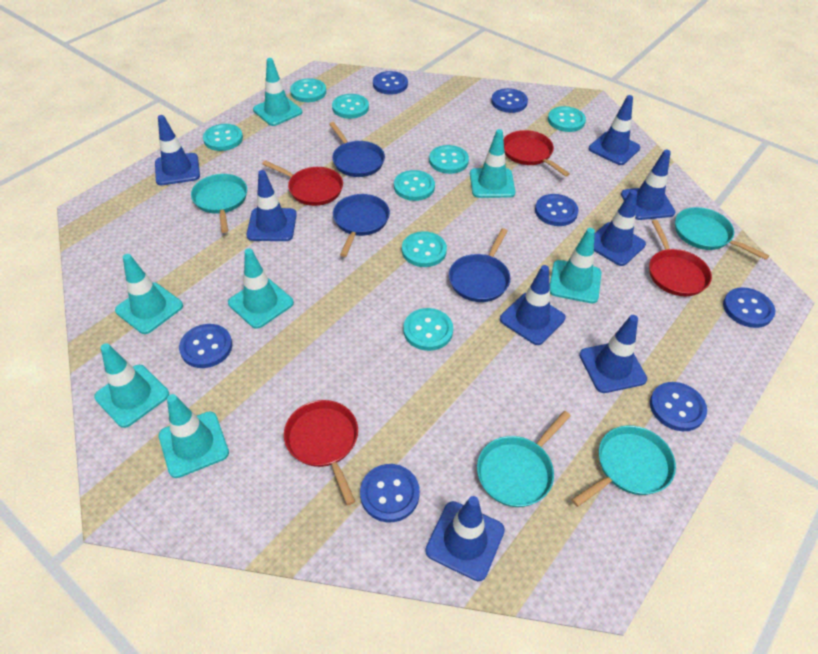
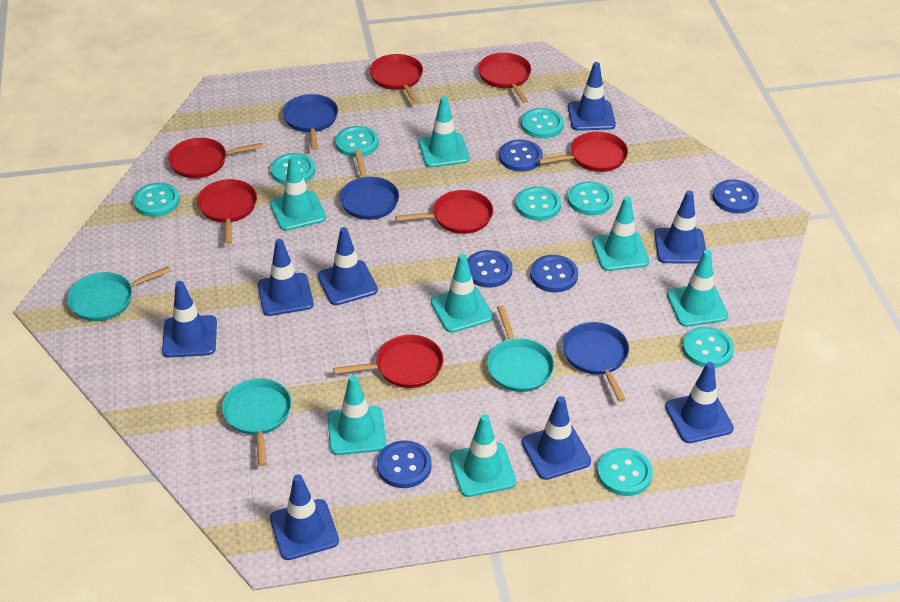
blue button: [179,324,232,368] [360,464,420,522] [373,71,408,95] [491,88,528,113] [535,194,579,226] [650,382,707,431] [723,287,775,328] = 7 -> [377,440,432,488] [467,250,513,288] [499,140,543,172] [530,255,578,293] [713,179,759,213] = 5
red pan: [262,160,343,206] [284,400,358,505] [503,130,570,177] [649,220,712,296] = 4 -> [168,138,263,178] [197,179,257,244] [333,335,443,388] [369,54,423,104] [395,190,493,234] [478,53,531,103] [538,132,628,172] = 7
turquoise pan: [191,174,247,233] [477,411,571,507] [572,425,676,507] [675,207,769,260] = 4 -> [67,266,171,321] [222,378,292,466] [487,305,554,392] = 3

